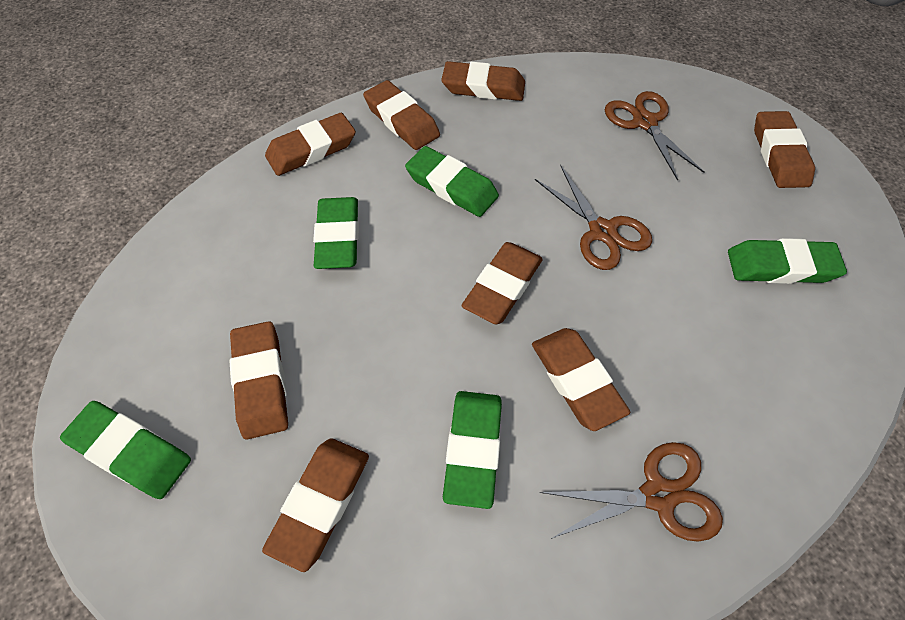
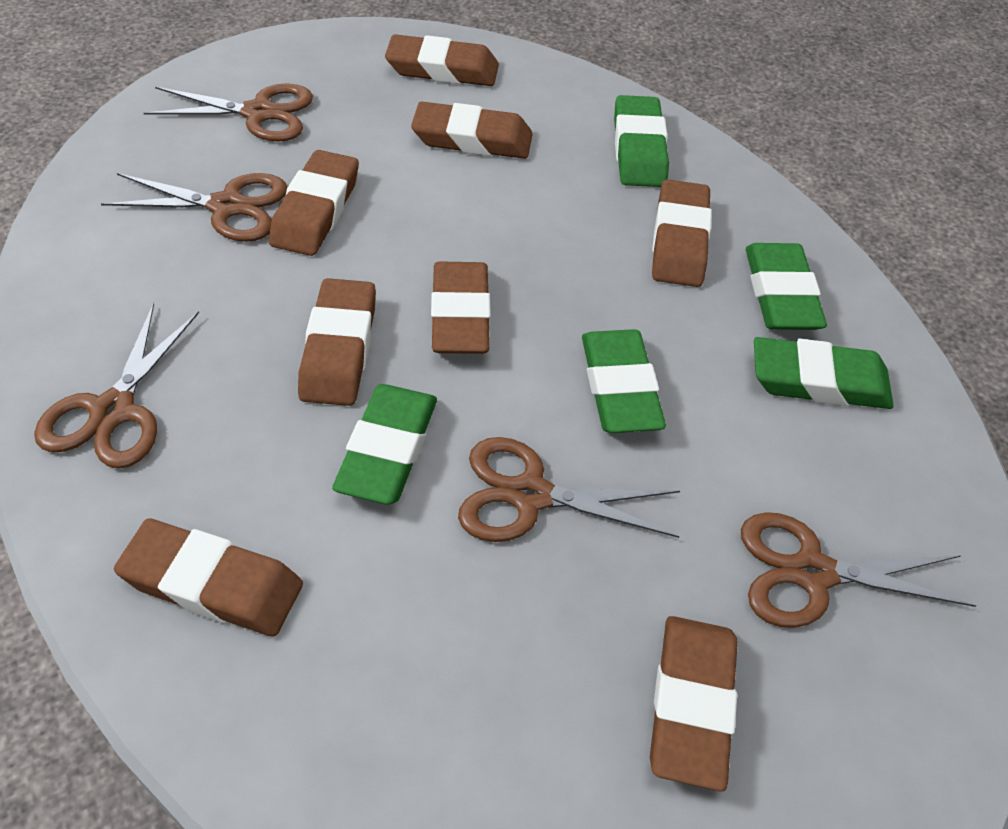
brown scissors: [535,165,652,270] [539,442,723,542] [605,91,705,181] = 3 -> [34,303,199,469] [101,173,288,242] [144,83,313,142] [458,437,680,542] [741,512,976,628] = 5

